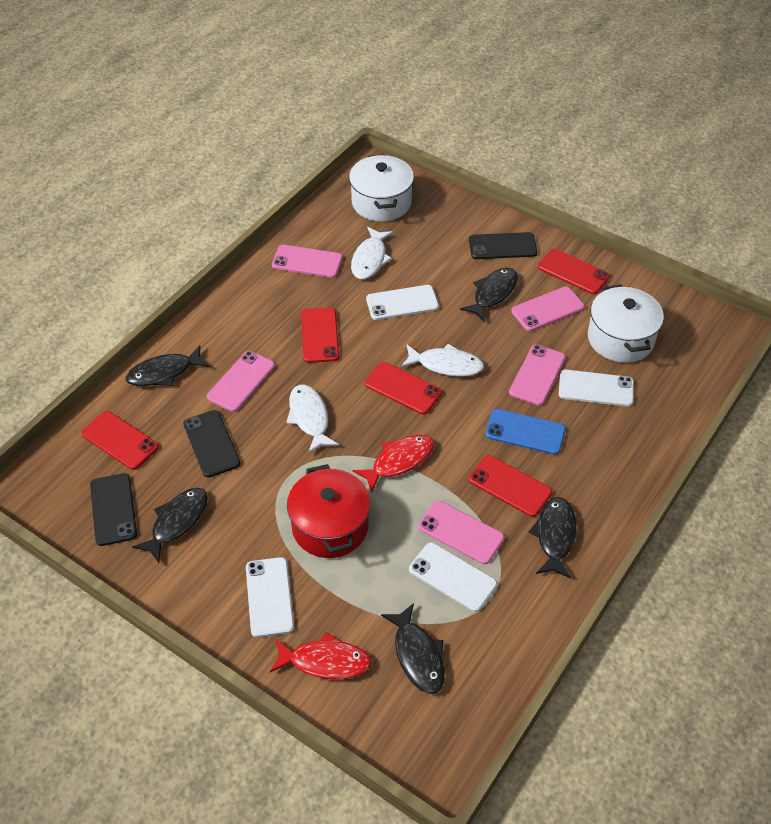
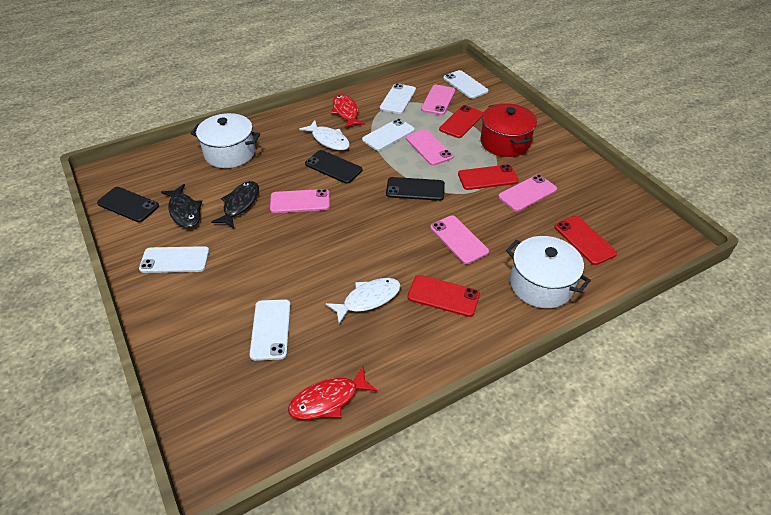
black fish: [126,345,210,386] [132,488,208,563] [381,603,445,694] [460,268,518,321] [529,497,576,578] = 5 -> [161,184,202,228] [211,181,259,228] = 2
blue phone: [485,409,566,455] = 1 -> none = 0
red phone: [81,411,159,470] [301,307,339,363] [365,362,442,414] [469,455,552,517] [538,249,610,294] = 5 -> [408,275,480,317] [439,105,483,138] [458,164,518,190] [554,216,617,265] = 4
white fish: [286,385,339,454] [351,227,393,279] [401,344,484,377] = 3 -> [299,120,350,150] [325,278,401,324] = 2
white phone: [246,557,294,637] [366,285,439,320] [409,542,497,612] [559,370,634,407] = 4 -> [139,246,209,273] [250,299,291,361] [362,118,415,151] [380,83,416,114] [443,70,489,99] = 5

